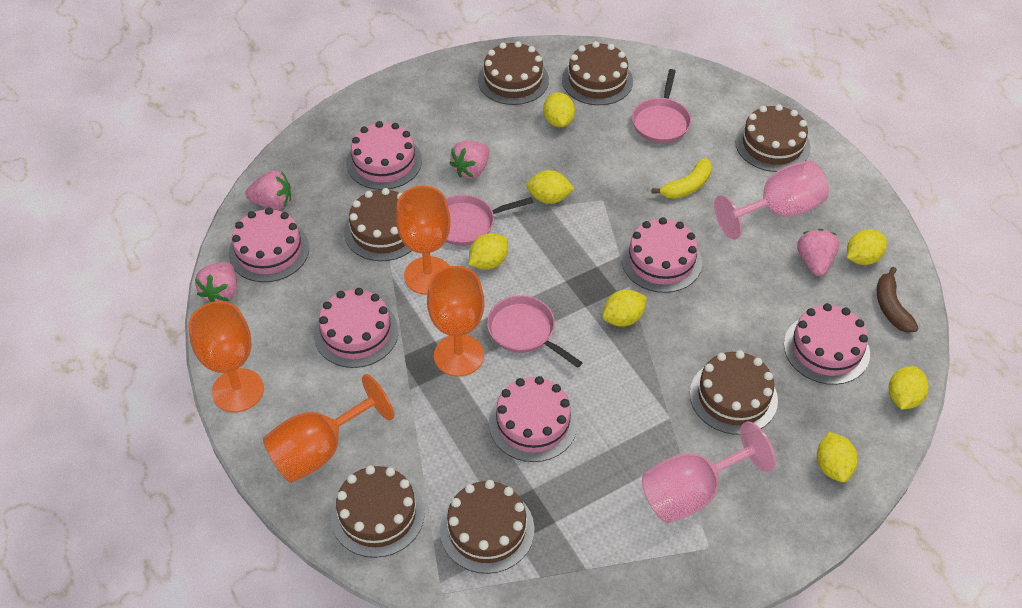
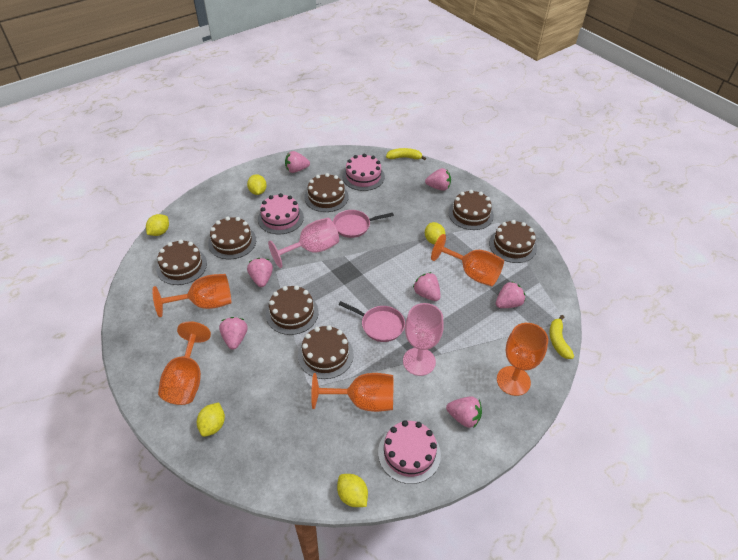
brown banana: [877,267,918,333] = 1 -> none = 0
orange goblet: [188,301,264,412] [263,374,394,483] [396,186,451,295] [427,266,484,377] = 4 -> [153,274,231,317] [158,321,211,405] [311,373,393,412] [431,234,504,286] [497,323,548,396] = 5
pink cake: [229,208,309,282] [314,288,399,368] [346,121,422,190] [489,376,578,462] [621,217,702,293] [784,303,870,385] = 6 -> [258,193,304,234] [342,154,385,191] [378,420,441,484] = 3
pink pan: [446,195,534,246] [487,295,583,368] [632,69,691,143] = 3 -> [333,210,394,238] [338,301,405,342] = 2
pink strawberry: [195,262,237,302] [245,171,291,210] [449,141,489,178] [797,229,839,276] = 4 -> [219,317,248,350] [247,258,273,287] [285,151,310,173] [413,272,441,301] [425,168,451,191] [446,396,482,428] [496,281,525,308] = 7
yellow banana: [652,158,712,199] = 1 -> [386,148,426,160] [549,315,574,359] = 2
yellow lemon: [469,233,508,270] [526,170,574,204] [543,92,575,127] [602,289,647,327] [817,432,858,482] [847,229,887,265] [889,366,929,409] = 7 -> [146,214,169,236] [197,402,225,437] [247,174,267,195] [337,474,368,507] [425,222,445,244] = 5

